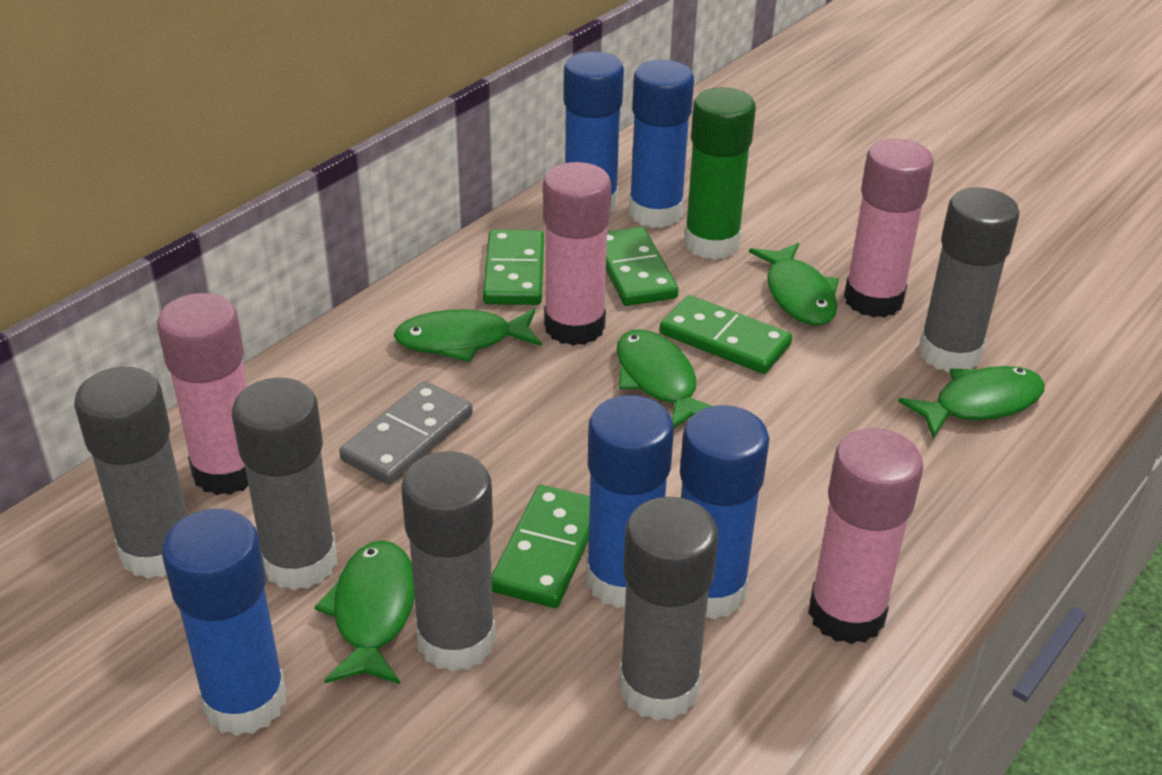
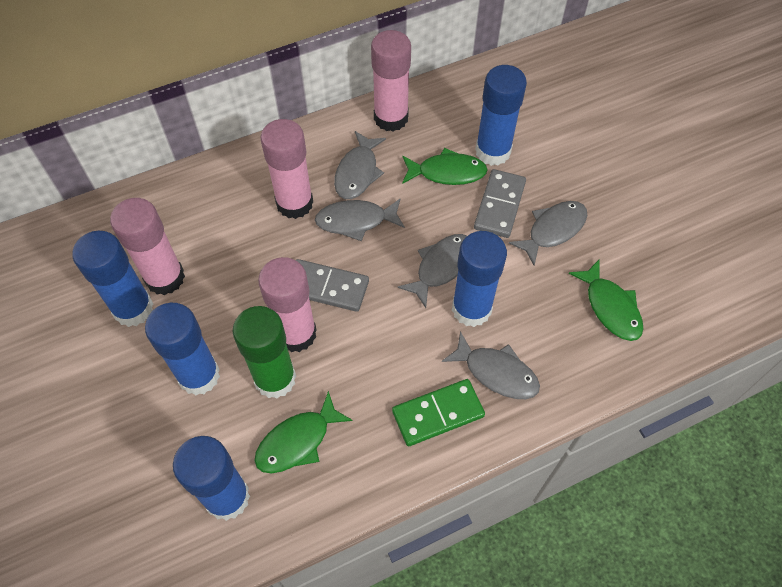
green domino: [483,230,544,305] [491,485,590,608] [606,227,679,306] [659,295,792,374] = 4 -> [392,379,485,446] = 1
green fish: [315,540,415,684] [393,309,542,362] [616,329,712,428] [749,243,839,325] [898,366,1045,438] = 5 -> [255,391,353,473] [402,148,488,185] [568,260,643,341] = 3
grey domino: [339,381,473,485] = 1 -> [296,259,369,312] [474,169,526,238] = 2
grey fish: none = 0 -> [315,198,405,241] [334,131,386,199] [397,234,467,308] [442,331,540,399] [509,201,587,266] = 5
grey glue stick: [74,367,188,579] [232,378,337,590] [402,451,496,672] [619,497,719,721] [918,187,1020,373] = 5 -> none = 0

